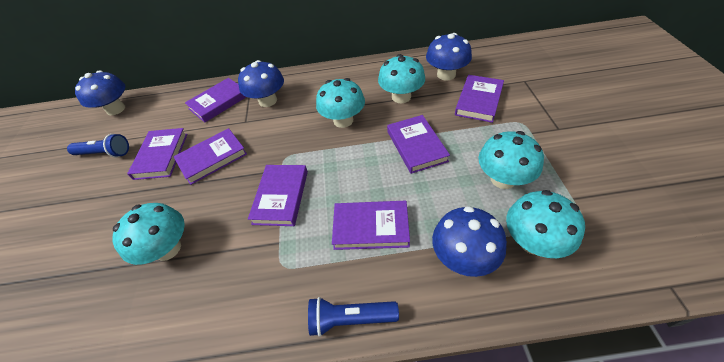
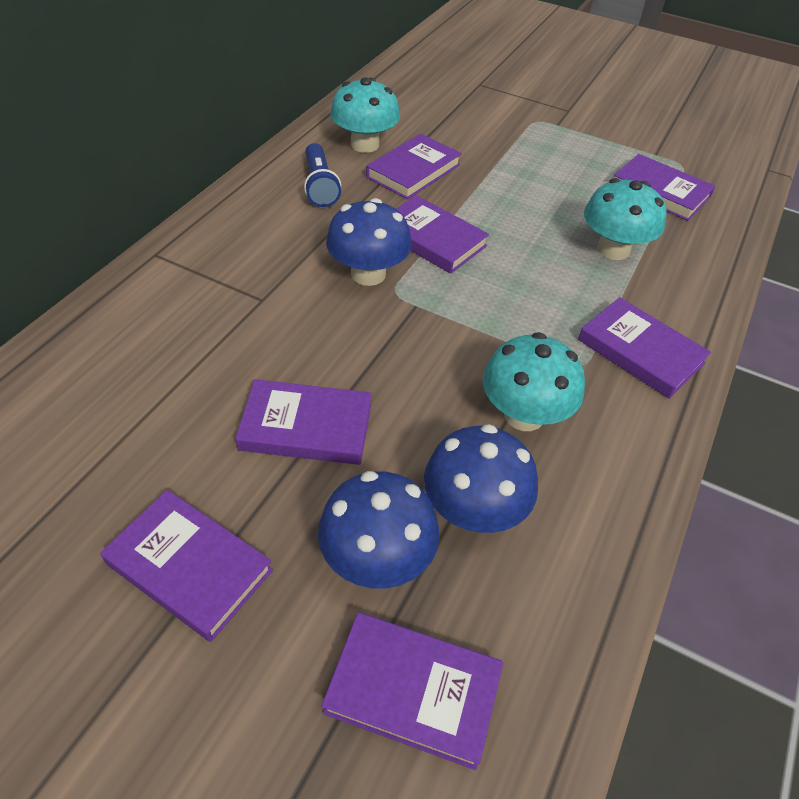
blue flashlight: [67,134,129,158] [308,297,399,337] = 2 -> [304,143,341,207] = 1
blue mushroom: [75,70,125,115] [238,60,284,107] [426,33,472,81] [432,206,507,277] = 4 -> [318,471,439,589] [326,198,412,286] [424,424,538,533] = 3
turquoise mushroom: [113,203,185,265] [316,78,365,128] [378,54,425,103] [478,131,544,189] [506,190,585,258] = 5 -> [330,77,400,153] [483,332,585,431] [584,178,667,260] = 3

